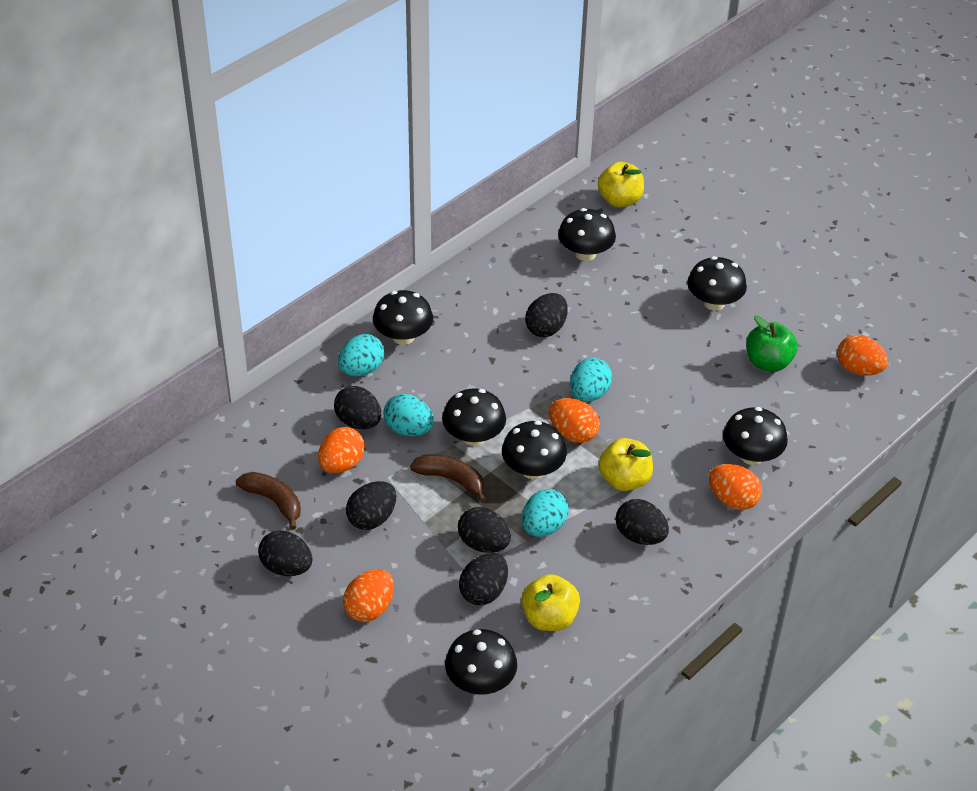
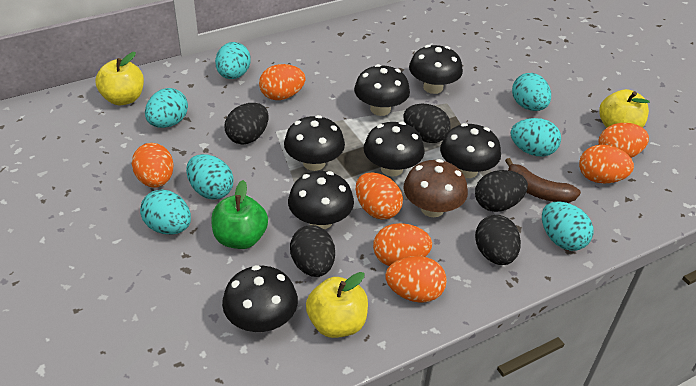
black egg: [258,530,312,576] [334,386,381,429] [346,481,396,530] [458,507,511,553] [459,553,508,605] [525,293,568,337] [616,499,669,545] = 7 -> [225,103,269,145] [290,225,335,277] [403,104,451,143] [475,170,528,212] [475,215,521,265] = 5
brown banana: [236,472,301,530] [410,454,486,502] = 2 -> [505,158,581,203] = 1
brown mushroom: none = 0 -> [403,159,468,217] = 1
orange egg: [318,427,365,473] [343,569,394,622] [549,398,600,443] [709,464,762,510] [837,335,888,375] = 5 -> [132,143,173,188] [259,64,306,100] [356,172,403,220] [373,223,432,266] [385,256,447,303] [579,145,634,183] [598,123,649,158] = 7
turquoise egg: [338,334,384,376] [383,394,434,436] [522,489,569,537] [570,358,612,402] = 4 -> [140,189,191,235] [145,88,188,128] [186,154,234,200] [215,42,251,79] [511,118,561,156] [512,73,551,111] [542,202,593,251] = 7

